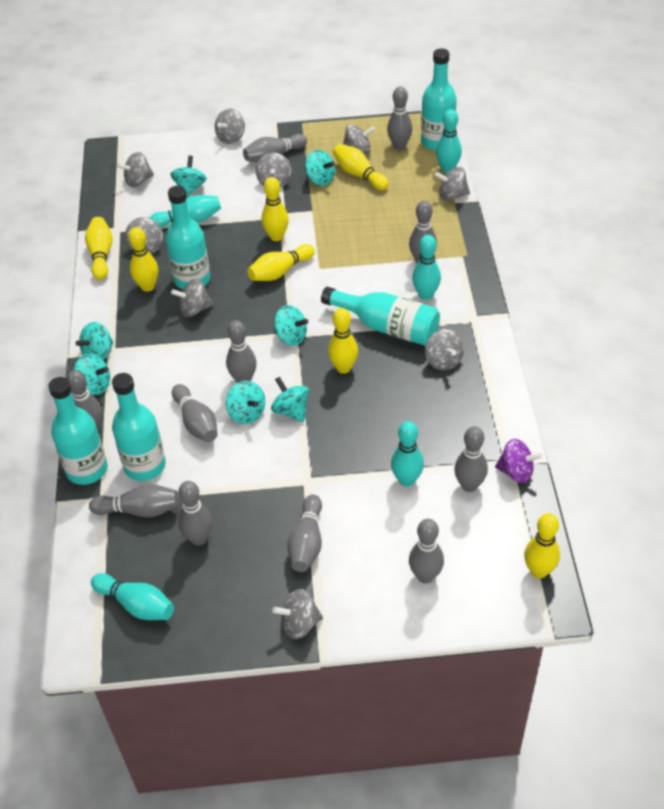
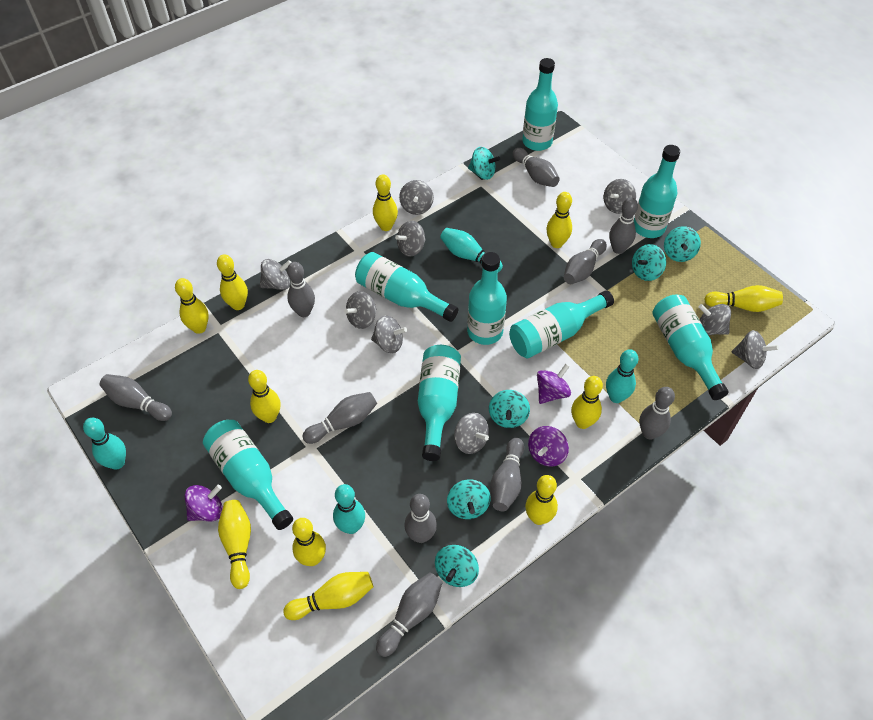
grey bowling pin: [67,370,102,430] [89,484,179,517] [172,384,217,442] [178,481,213,546] [226,320,257,383] [243,134,307,163] [287,494,322,572] [387,87,412,150] [409,201,437,263] [409,519,444,583] [454,426,488,492] = 11 -> [100,374,172,421] [287,262,315,317] [303,392,377,444] [376,572,443,657] [404,494,437,543] [490,438,524,511] [513,148,560,187] [563,239,607,284] [609,197,638,254] [639,387,675,439] = 10
purple spinning top: [495,439,543,483] = 1 -> [185,485,223,521] [528,426,569,467] [537,364,571,404] = 3
turquoise bottle: [48,377,108,485] [112,373,166,481] [166,186,210,290] [321,287,440,346] [421,48,457,151] = 5 -> [203,420,293,530] [355,252,458,322] [418,345,461,461] [467,252,507,345] [509,290,614,358] [522,58,558,151] [634,145,680,238] [652,295,729,400] = 8
turquoise bowling pin: [91,573,174,620] [150,195,221,228] [391,421,424,487] [412,235,441,300] [436,109,462,173] = 5 -> [83,418,126,470] [333,484,365,534] [440,228,503,272] [606,349,638,403] = 4
turquoise spinning top: [74,354,110,395] [76,322,113,360] [170,156,207,198] [226,381,265,424] [271,376,309,422] [274,305,308,346] [305,150,335,186] = 7 -> [435,545,479,587] [447,479,491,519] [468,147,500,180] [489,390,530,428] [632,244,666,281] [664,226,701,262] = 6
yellow bowling pin: [85,217,113,280] [128,227,158,292] [248,244,315,281] [262,177,289,241] [328,308,358,374] [333,144,389,190] [524,513,560,578] = 7 -> [175,278,209,334] [217,254,248,310] [218,500,251,589] [248,370,281,423] [283,572,374,620] [292,518,326,566] [373,174,398,231] [525,475,558,525] [547,192,572,248] [571,376,603,429] [704,285,783,312] = 11

